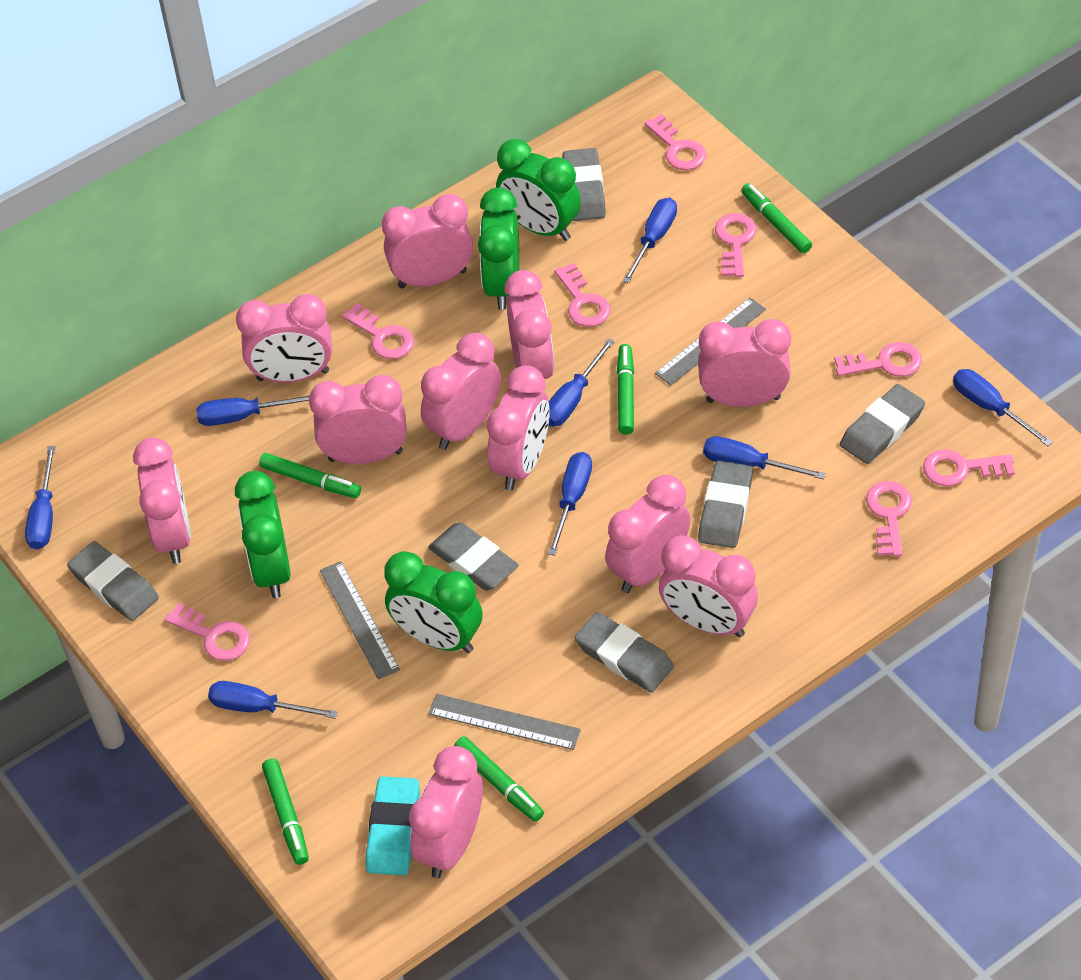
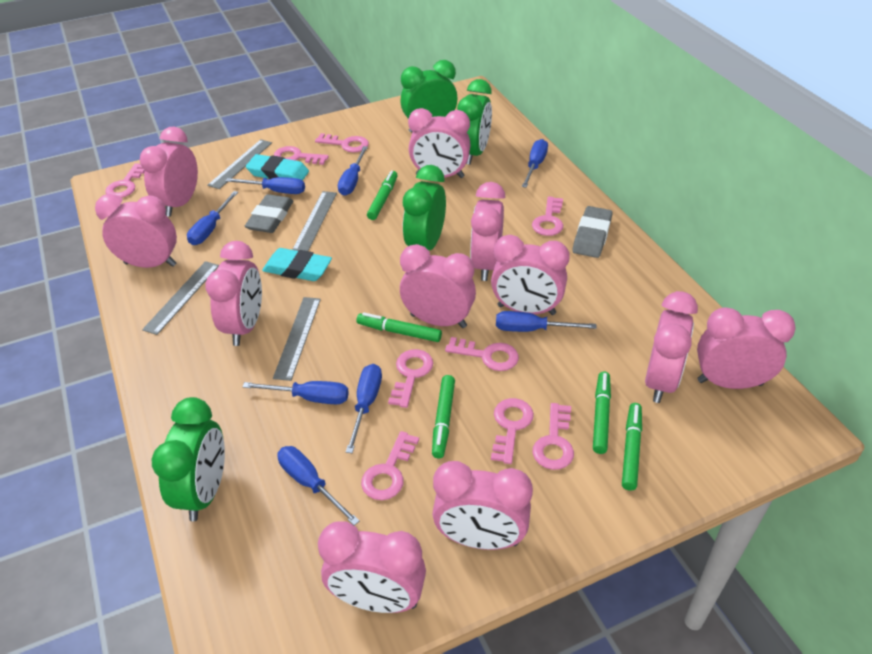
grey eraser: [67,541,159,621] [428,522,519,591] [562,148,606,221] [575,612,674,692] [698,461,753,548] [840,384,925,464] = 6 -> [245,194,293,233] [573,206,613,258] = 2
grey ruler: [320,561,400,680] [428,694,581,750] [655,298,766,385] = 3 -> [142,261,219,335] [207,139,272,189] [273,297,321,381] [292,191,337,251] = 4
pink key: [165,603,250,661] [342,303,414,359] [554,263,611,327] [645,114,706,170] [715,213,757,277] [834,342,922,377] [866,481,912,557] [923,449,1015,486] = 8 -> [105,163,145,198] [274,146,329,165] [315,133,369,153] [361,431,419,500] [388,349,433,408] [445,337,519,371] [491,398,534,464] [532,196,563,236] [533,403,574,470] = 9
turquoise eraser: [366,776,420,875] = 1 -> [246,154,309,181] [262,248,332,281] = 2

